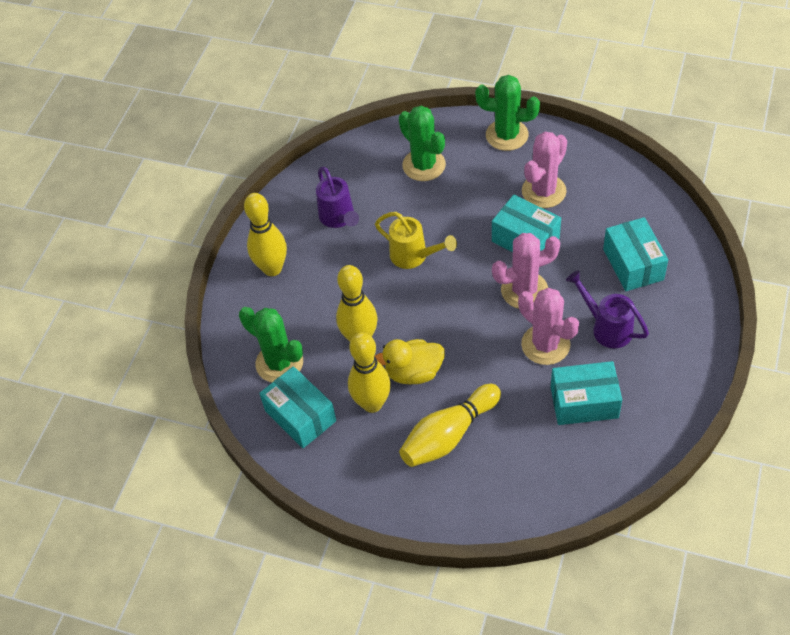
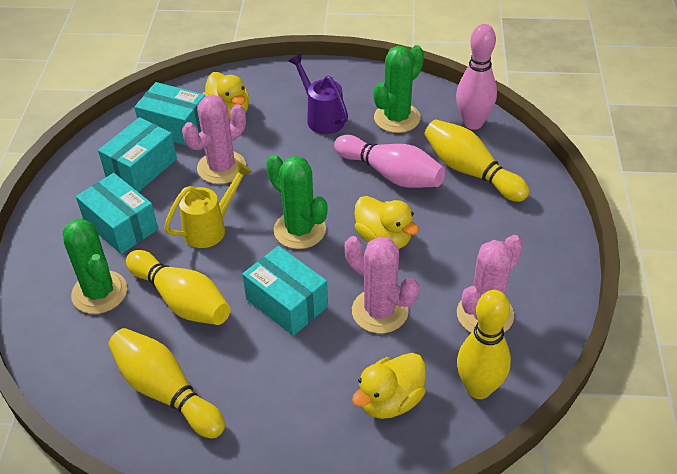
pink bowling pin: none = 0 -> [334,135,445,188] [456,24,497,130] = 2
purple watering can: [316,167,359,228] [566,270,649,348] = 2 -> [288,54,348,134] = 1
yellow duck: [375,339,445,384] = 1 -> [202,72,249,120] [352,353,426,419] [355,196,419,249] = 3

